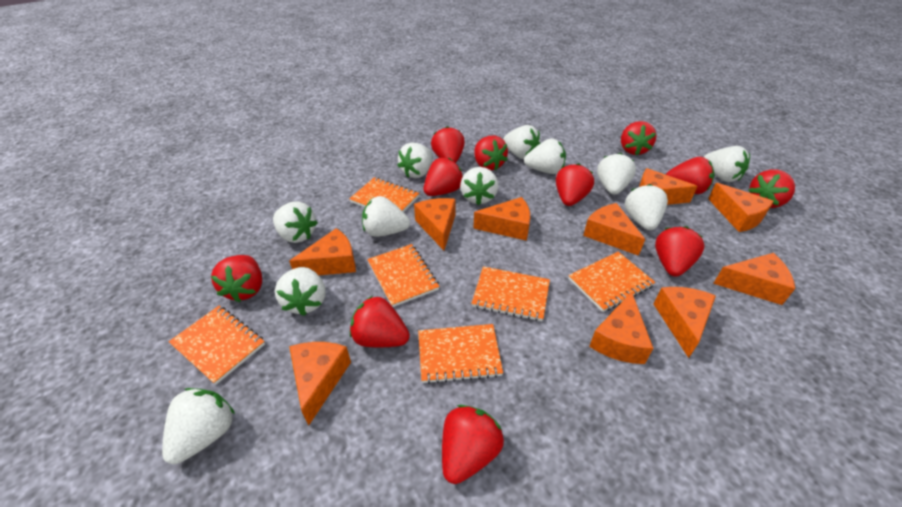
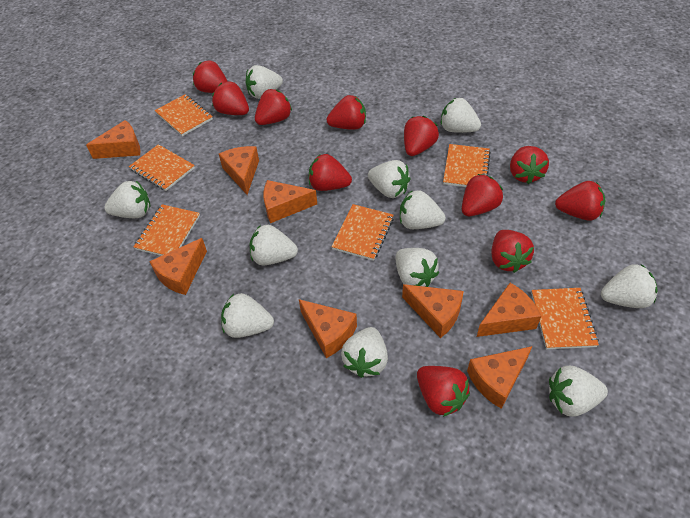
orange cheese: [289,228,356,275] [289,342,351,426] [414,198,456,250] [473,197,530,241] [583,203,645,256] [589,292,653,364] [639,168,698,205] [654,287,716,358] [708,183,774,232] [713,253,795,305] = 10 -> [86,120,141,159] [149,238,207,295] [219,146,259,195] [263,180,317,223] [299,299,357,358] [402,284,464,338] [467,346,532,409] [477,283,541,337] = 8

